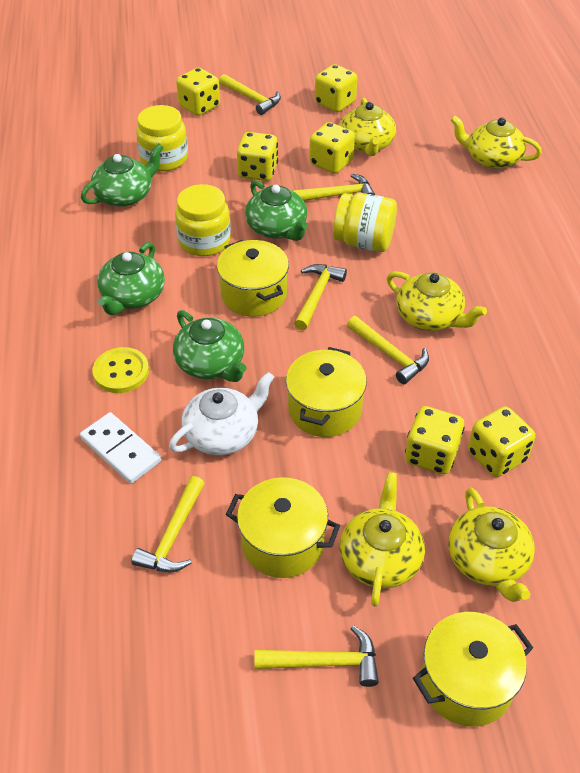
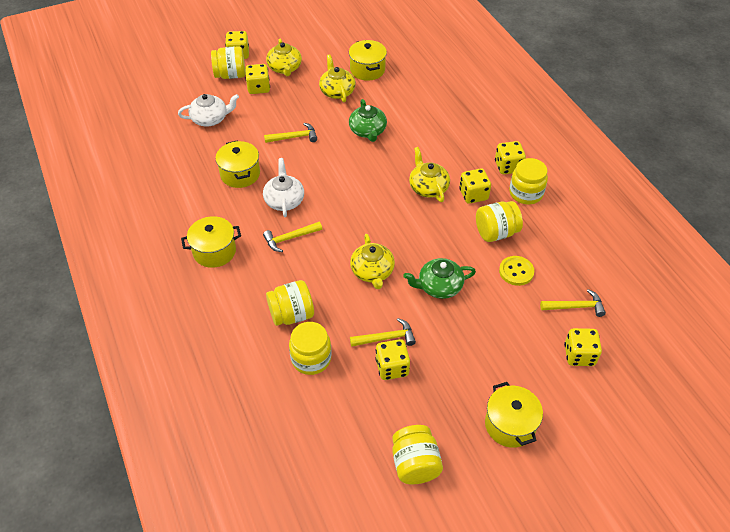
green teapot: [81,143,164,207] [97,242,165,315] [173,310,246,382] [245,180,308,241] = 4 -> [349,99,387,142] [403,258,476,299] = 2
white domino: [80,412,161,484] = 1 -> none = 0
white teapot: [169,372,274,455] = 1 -> [178,94,239,127] [263,158,304,217] = 2
yellow hammer: [131,476,205,572] [219,74,281,115] [254,625,379,687] [292,174,375,201] [294,264,347,331] [347,316,429,384] = 6 -> [263,222,322,252] [264,123,317,143] [350,318,416,347] [540,289,606,317] = 4
yellow jar: [136,105,188,171] [175,184,231,256] [333,193,397,252] = 3 -> [211,46,245,79] [266,280,314,326] [289,322,331,375] [392,425,443,484] [476,201,523,242] [509,158,548,204] = 6
yellow teapot: [340,98,396,156] [340,472,425,607] [387,271,487,331] [448,488,535,602] [450,115,542,169] = 5 -> [266,39,302,76] [319,54,356,102] [350,234,395,289] [409,147,450,202] = 4

